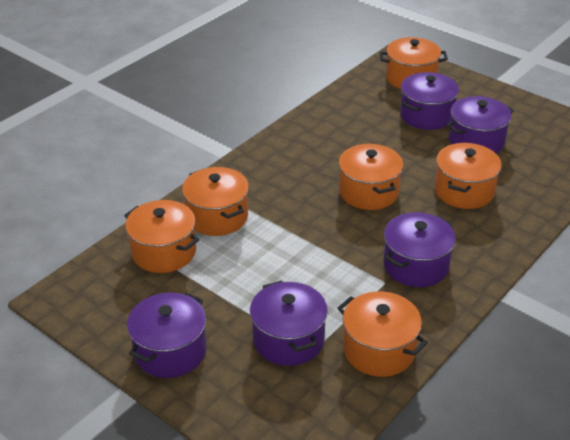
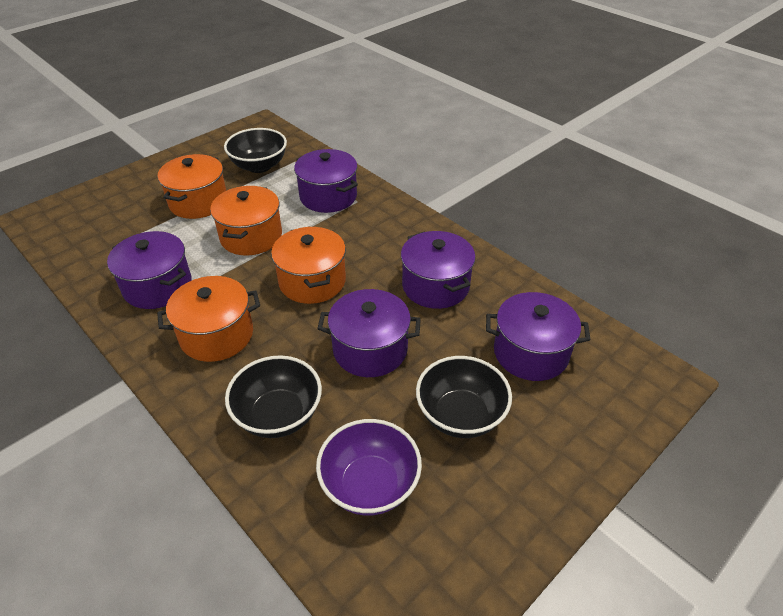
black bowl: none = 0 -> [224,128,287,173] [225,355,322,438] [416,356,512,438] = 3
orange pot: [124,200,199,273] [182,167,249,236] [337,291,428,377] [339,144,403,210] [379,37,448,89] [435,143,502,209] = 6 -> [157,276,260,362] [158,154,226,219] [210,186,282,256] [271,227,346,304] = 4
purple bowl: none = 0 -> [316,419,422,516] = 1

